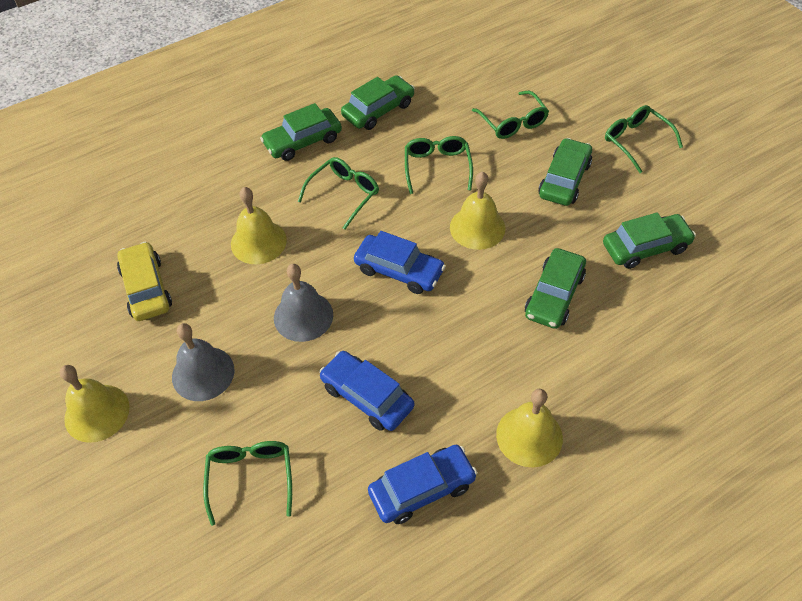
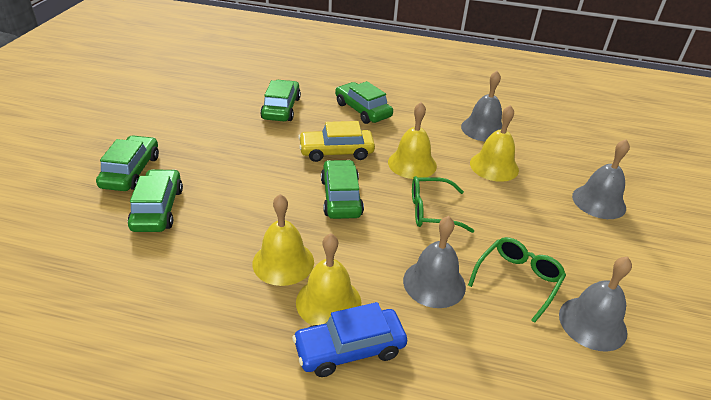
blue car: [319,351,414,431] [354,231,446,294] [368,445,477,524] = 3 -> [292,302,407,377] = 1
green glasses: [203,441,292,526] [298,157,379,230] [405,136,473,194] [472,91,549,139] [605,105,683,173] = 5 -> [412,176,474,233] [468,237,566,323] = 2
grey bell: [172,323,235,401] [274,264,333,342] = 2 -> [403,216,466,308] [461,71,502,142] [559,257,632,351] [572,139,630,219] = 4

